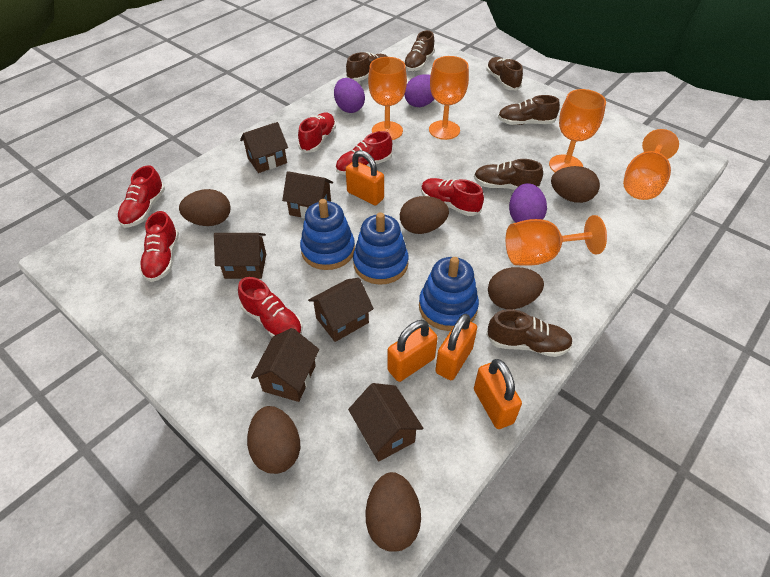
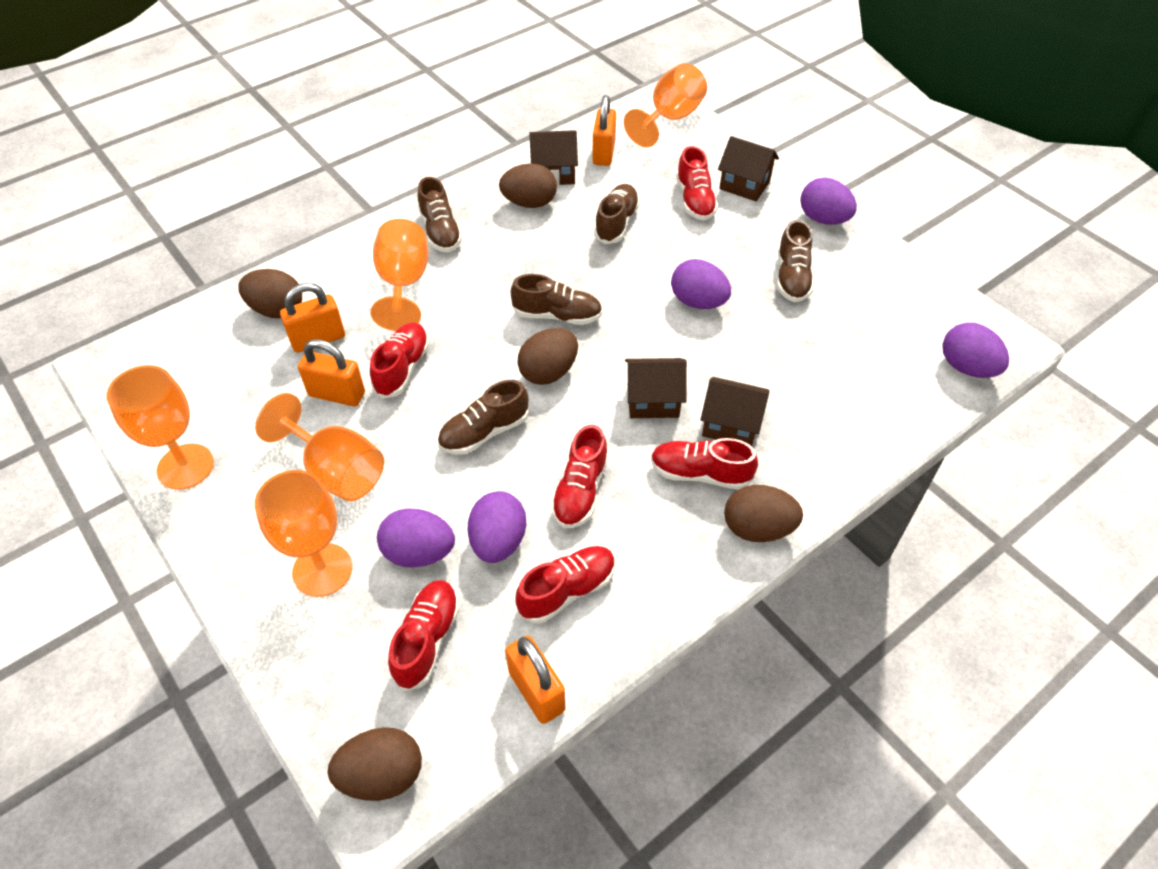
blue stacking toy: [300,199,355,270] [353,212,409,285] [419,257,479,331] = 3 -> none = 0
brown egg: [179,189,231,226] [247,406,300,474] [366,472,421,552] [400,196,449,234] [488,267,544,309] [551,166,600,203] = 6 -> [238,269,302,318] [328,727,422,801] [499,163,557,208] [517,328,578,385] [724,485,803,542] = 5
brown house: [214,233,266,279] [240,122,288,173] [251,328,319,402] [282,171,333,219] [308,278,374,342] [348,383,423,462] = 6 -> [529,130,578,186] [625,358,687,418] [700,377,769,446] [718,136,779,201] = 4
brown shoe: [346,52,388,82] [404,30,435,71] [474,159,543,190] [486,57,523,90] [486,309,573,357] [498,95,560,125] = 6 -> [417,177,463,252] [438,380,529,455] [511,274,602,325] [594,184,640,244] [777,220,814,302] = 5
purple egg: [334,78,365,113] [404,74,434,107] [509,183,547,223] = 3 -> [377,509,455,568] [468,491,526,563] [671,259,731,309] [800,177,857,225] [942,322,1009,378] = 5

